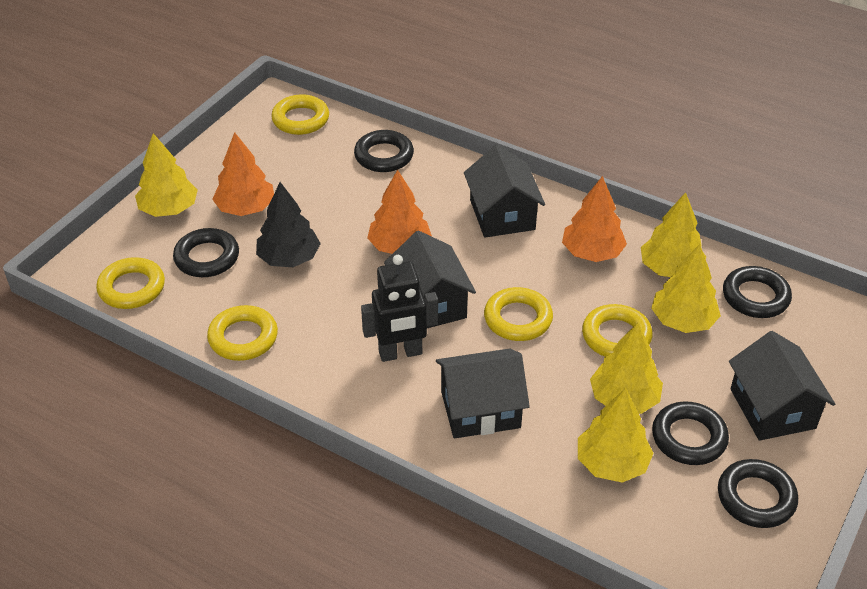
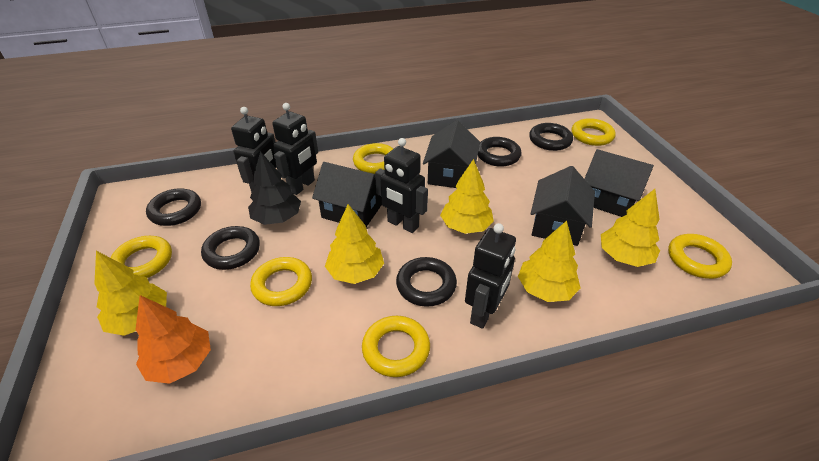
black robot: [361,255,438,362] = 1 -> [231,107,277,193] [272,103,318,195] [375,138,428,233] [465,223,516,329] = 4
orange tree: [212,132,274,216] [367,170,432,254] [562,176,627,262] = 3 -> [135,295,211,384] = 1
yellow ring: [96,257,165,309] [207,305,278,361] [271,94,329,135] [484,287,553,341] [582,304,653,357] = 5 -> [110,236,172,278] [250,257,312,306] [353,143,393,174] [362,316,430,377] [571,118,615,146] [668,234,732,279] = 6

